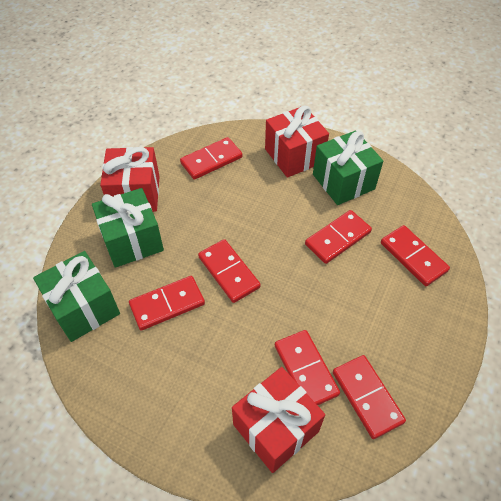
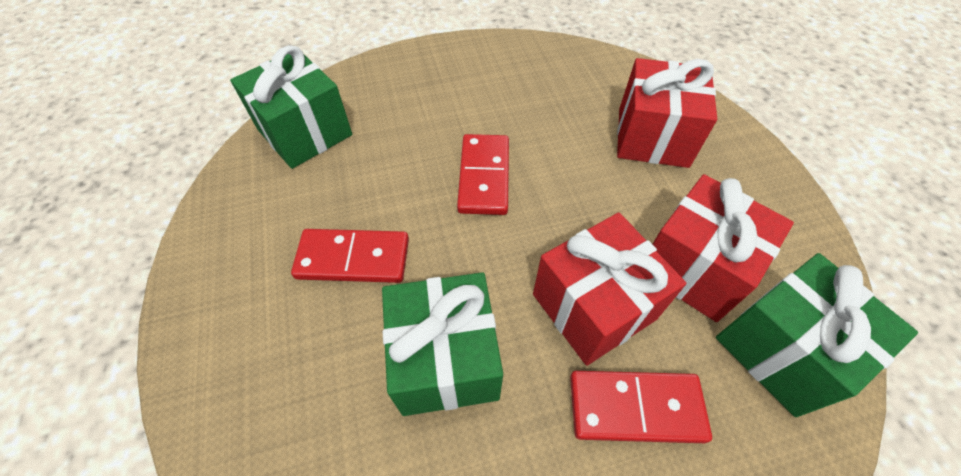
red domino: [129,276,205,331] [180,137,242,180] [198,239,261,303] [275,330,340,405] [305,210,372,264] [333,355,406,439] [381,225,450,286] = 7 -> [291,229,409,283] [457,134,509,215] [570,371,712,443] = 3

